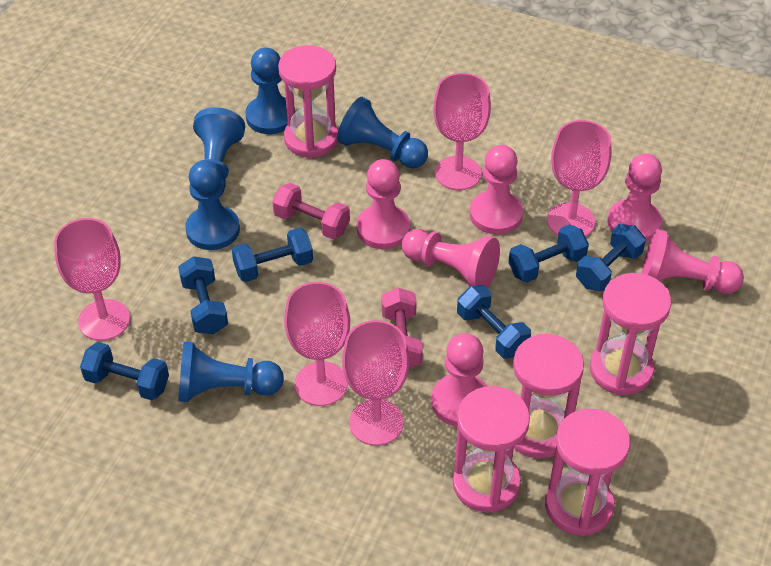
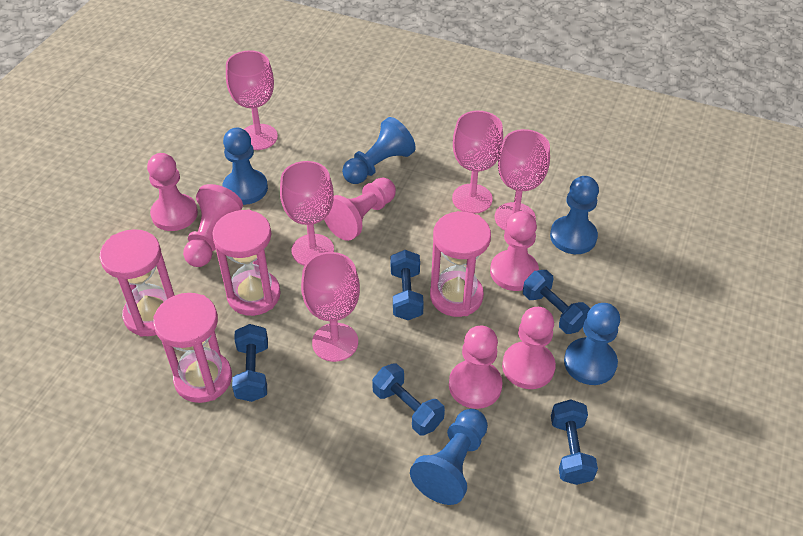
blue dumbbell: [80,342,169,400] [178,256,228,334] [232,228,313,282] [457,285,531,359] [508,224,589,283] [576,224,646,292] = 6 -> [232,324,268,402] [372,363,445,435] [391,250,424,320] [523,270,591,334] [551,399,598,485] = 5
pink dumbbell: [272,183,350,239] [382,288,423,369] = 2 -> none = 0
pink hourglass: [278,45,338,158] [453,386,530,513] [513,334,584,459] [545,408,630,536] [590,273,671,395] = 5 -> [100,229,175,336] [153,293,232,403] [212,210,281,316] [430,211,491,317] = 4

